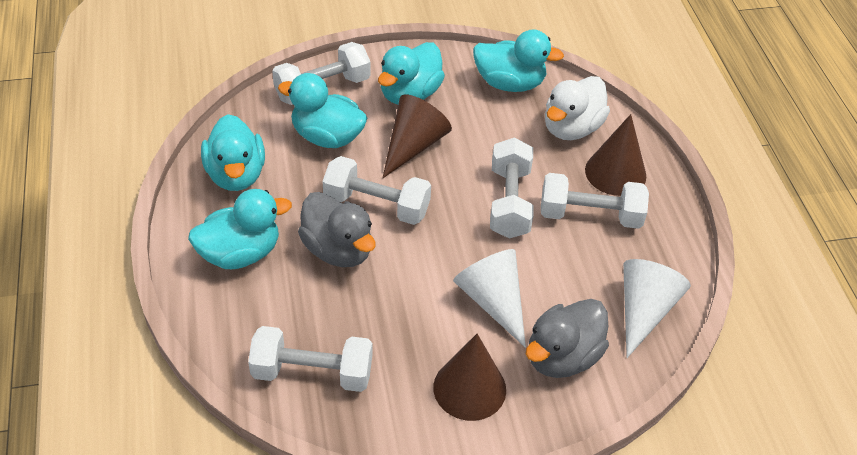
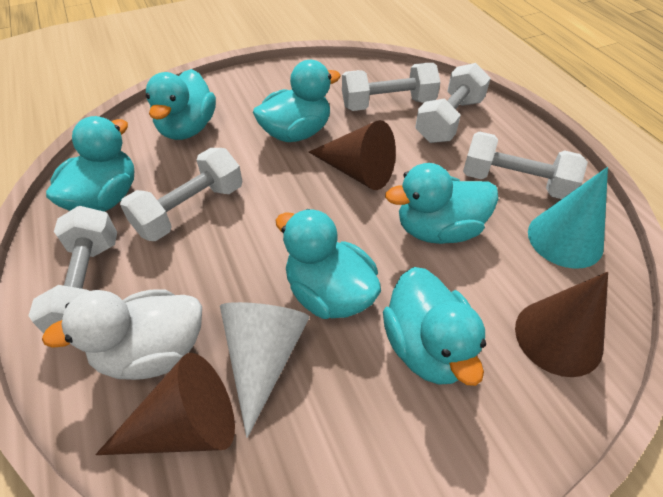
grey duck: [298,192,376,267] [526,299,609,378] = 2 -> none = 0
turquoise cone: none = 0 -> [528,167,608,269] = 1
turquoise duck: [188,189,292,269] [201,114,265,191] [278,73,367,148] [378,42,445,105] [473,29,564,92] = 5 -> [46,116,134,212] [146,69,216,140] [253,60,341,142] [276,209,381,319] [383,267,486,386] [385,163,498,244] = 6
white cone: [453,249,526,348] [623,259,691,358] = 2 -> [220,302,310,438] = 1

